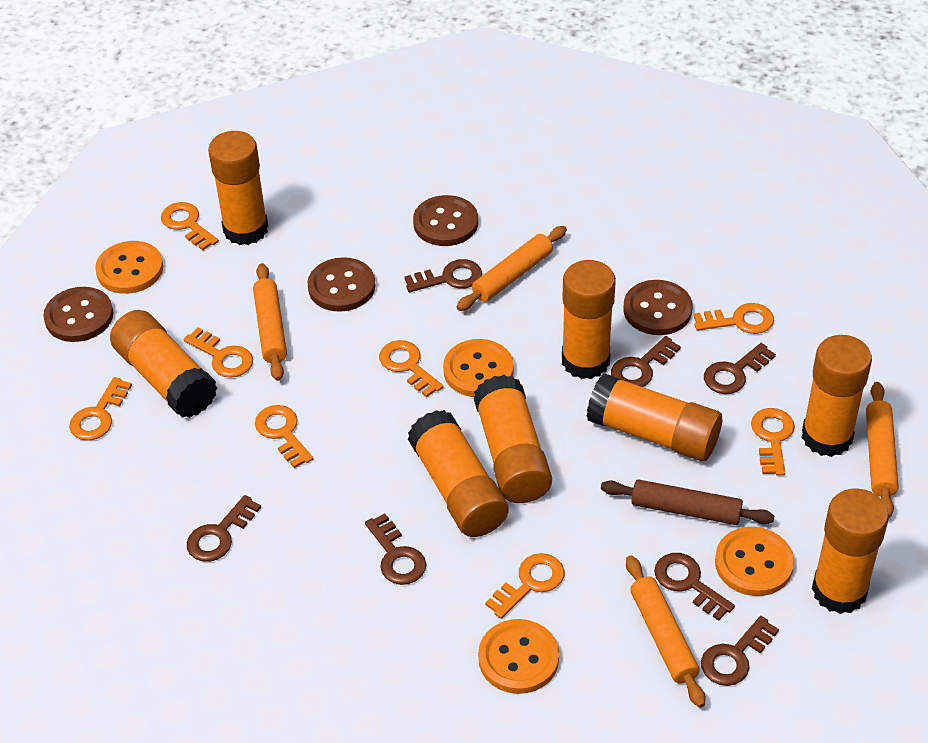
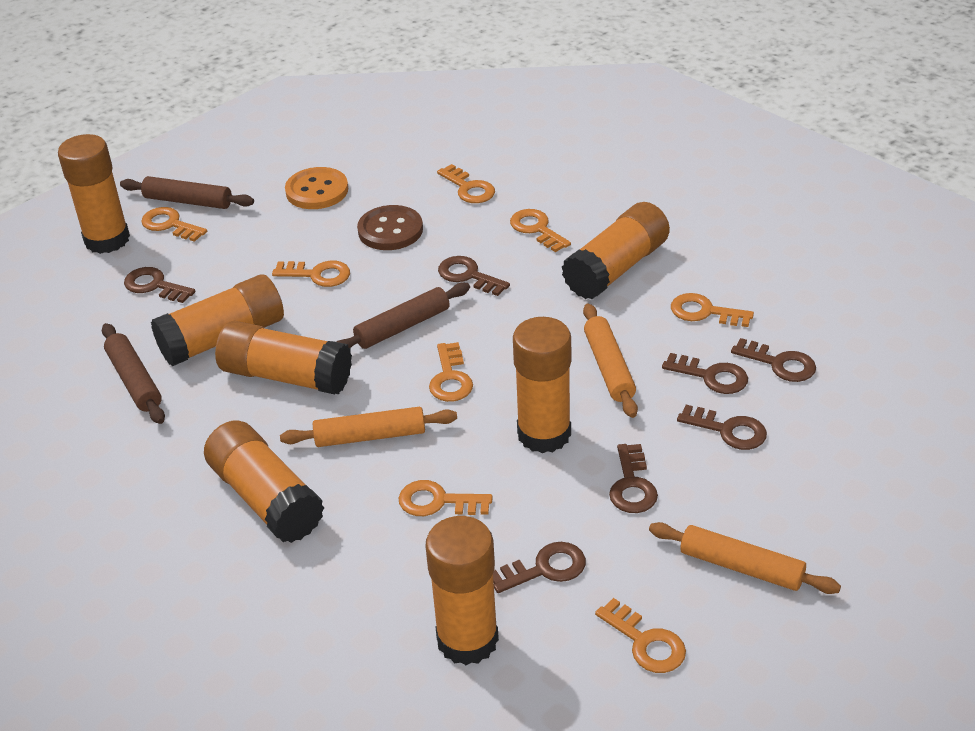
brown button: [43,287,113,342] [308,257,375,312] [413,195,478,246] [623,280,692,335] = 4 -> [357,205,423,250] = 1
brown rolling pin: [601,479,774,525] = 1 -> [102,323,165,424] [120,176,254,209] [336,283,470,349] = 3
orange button: [95,241,163,294] [443,339,514,397] [478,619,559,694] [715,527,794,596] = 4 -> [285,167,348,209] = 1
orange glue stick: [110,310,218,418] [208,131,268,245] [408,410,509,537] [473,375,552,503] [562,260,616,379] [586,373,722,461] [802,335,872,457] [812,488,889,614] = 8 -> [58,134,130,254] [151,275,284,366] [204,420,324,543] [215,321,352,394] [425,516,499,665] [513,317,571,453] [562,202,670,299] = 7
orange rolling pin: [253,263,287,381] [457,226,567,311] [626,555,705,708] [866,382,899,518] = 4 -> [280,407,457,447] [583,303,638,418] [649,522,841,594] = 3

